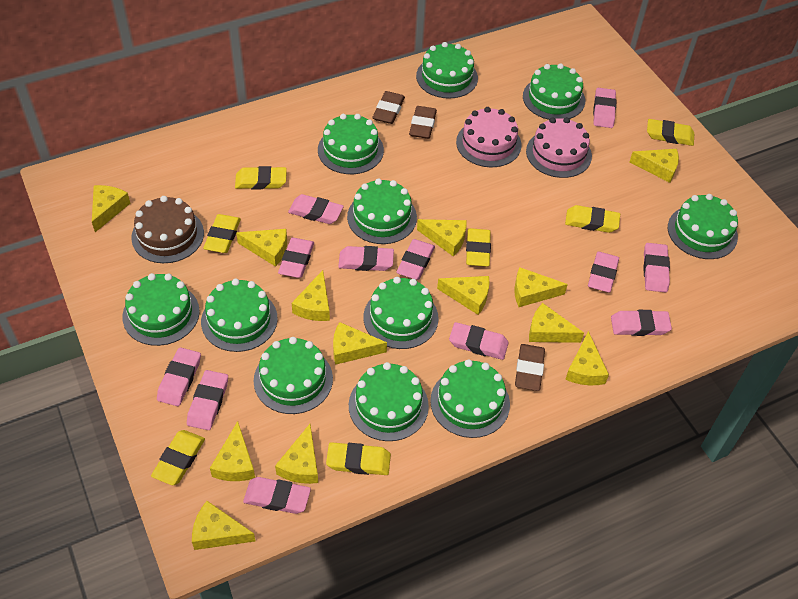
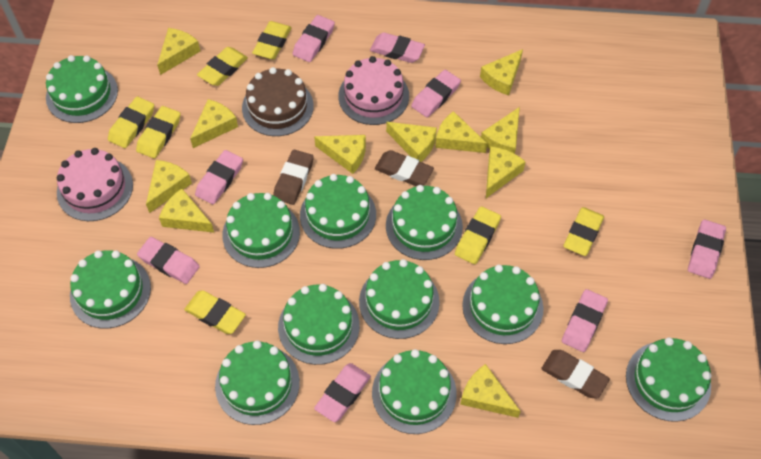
pink eraser: [157,347,201,406] [187,370,228,430] [243,477,311,514] [278,238,314,278] [288,194,344,224] [338,246,394,271] [396,239,435,280] [449,322,509,360] [588,252,619,293] [593,88,616,128] [611,310,672,336] [643,243,670,293] = 12 -> [137,237,200,284] [195,150,243,204] [293,15,335,62] [314,363,371,422] [370,32,425,63] [411,70,461,117] [562,289,608,352] [688,219,726,279] = 8
yellow cheese: [92,185,130,232] [192,501,255,550] [210,421,255,481] [236,229,287,267] [275,424,318,484] [292,270,330,321] [333,322,387,365] [417,219,467,256] [437,276,489,315] [514,267,568,307] [529,303,584,343] [565,331,609,385] [630,149,679,183] = 13 -> [146,160,192,213] [157,28,200,75] [159,189,214,233] [190,99,238,148] [314,135,366,174] [386,122,437,162] [435,111,487,153] [460,364,521,418] [480,49,523,95] [481,107,520,154] [486,146,526,198] = 11

